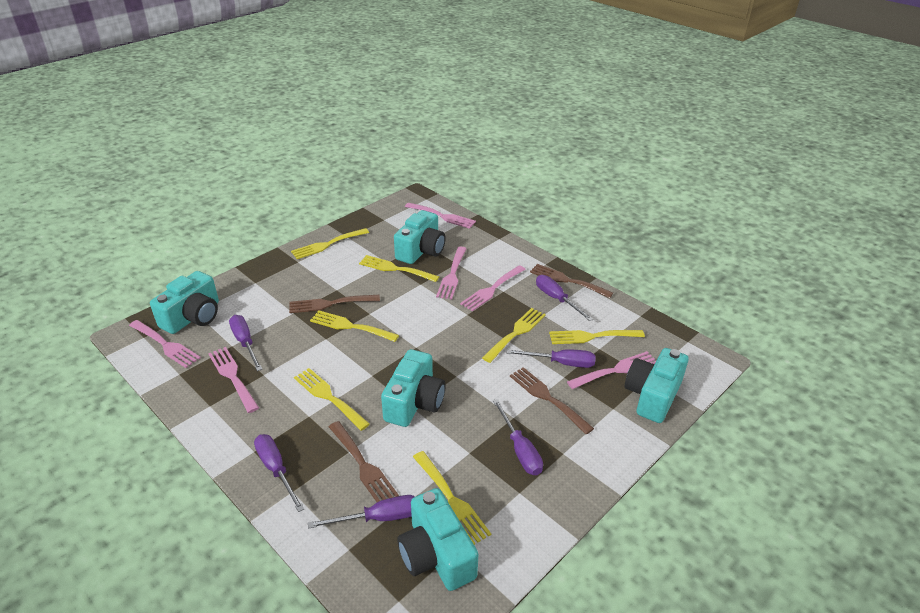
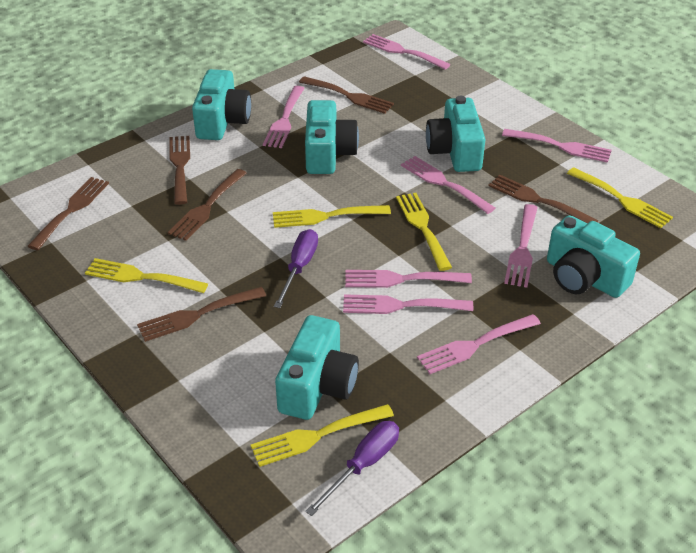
brown fork: [289,295,380,313] [329,421,399,502] [510,367,594,434] [530,264,613,298] = 4 -> [28,177,109,250] [137,287,266,342] [168,169,247,241] [169,136,190,205] [299,76,394,114] [489,175,598,224] = 6
pink fork: [129,320,201,368] [208,347,259,413] [405,203,476,229] [436,246,467,299] [460,265,526,311] [567,351,656,389] = 6 -> [263,86,304,148] [343,294,473,314] [345,270,472,288] [363,34,451,70] [401,156,495,214] [417,314,541,374] [502,129,612,163] [504,204,538,288] = 8
purple screwdriver: [229,315,262,371] [254,434,304,512] [308,495,415,529] [493,399,543,475] [507,349,596,368] [536,275,593,321] = 6 -> [274,229,318,308] [305,421,399,516] = 2
yellow fork: [291,228,369,259] [294,368,370,431] [310,310,399,342] [359,255,439,282] [413,451,491,545] [482,308,546,363] [549,330,645,344] = 7 -> [85,258,208,293] [250,404,394,467] [273,205,391,228] [396,193,452,271] [567,167,673,228] = 5

